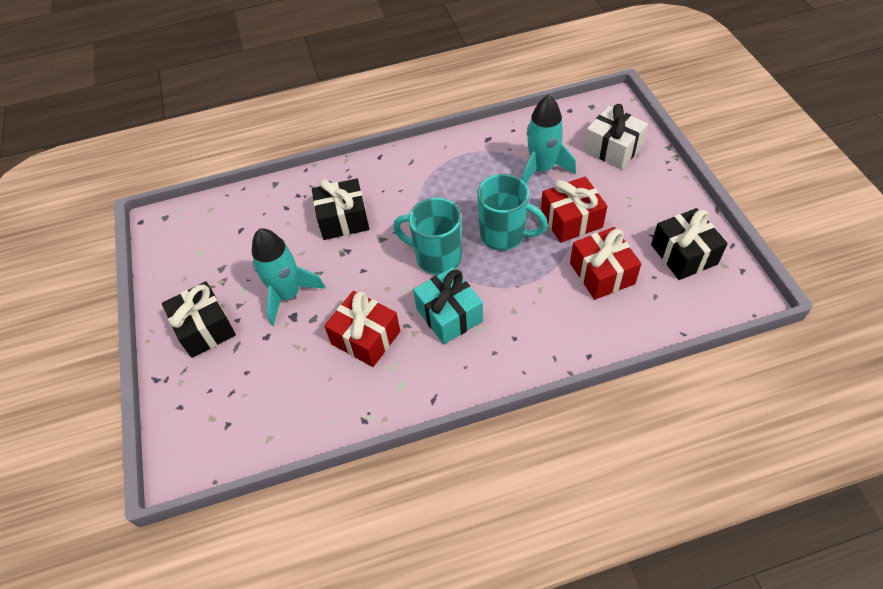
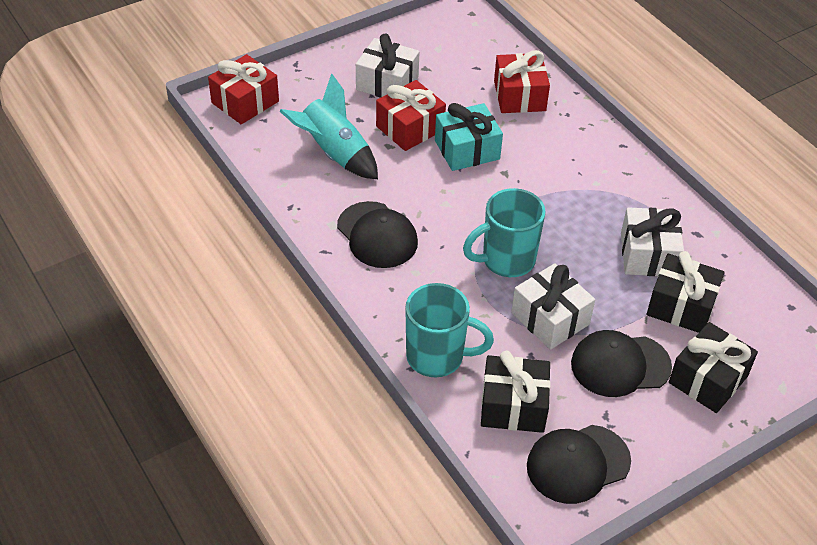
black cap: none = 0 -> [337,201,418,268] [527,425,631,504] [571,330,672,397] = 3
turquoise rocket: [252,228,325,326] [521,95,576,183] = 2 -> [280,73,378,179] = 1
white gift: [584,104,648,169] = 1 -> [356,34,420,98] [511,263,595,350] [621,207,684,276] = 3

